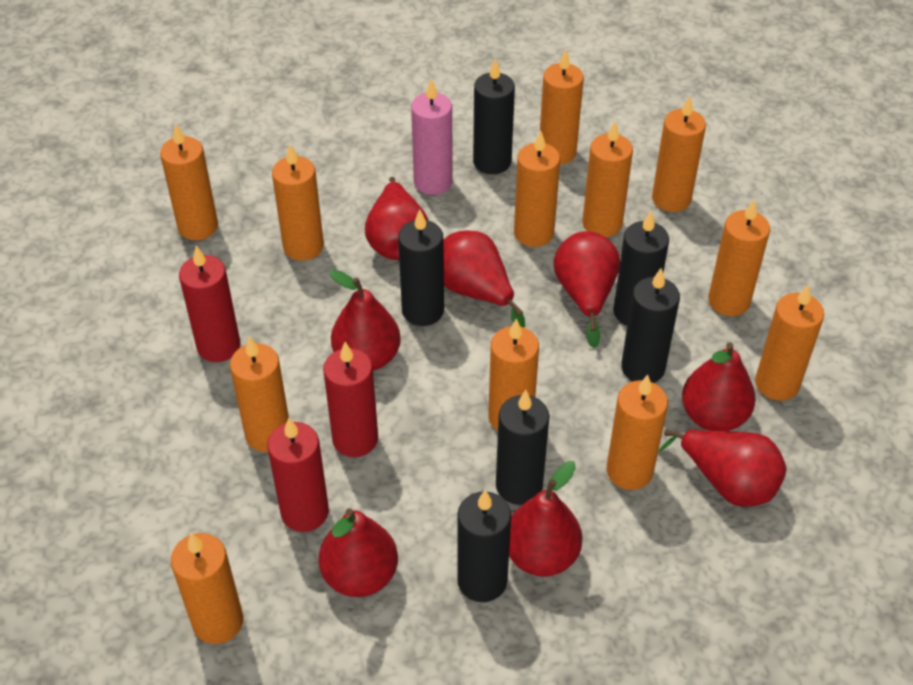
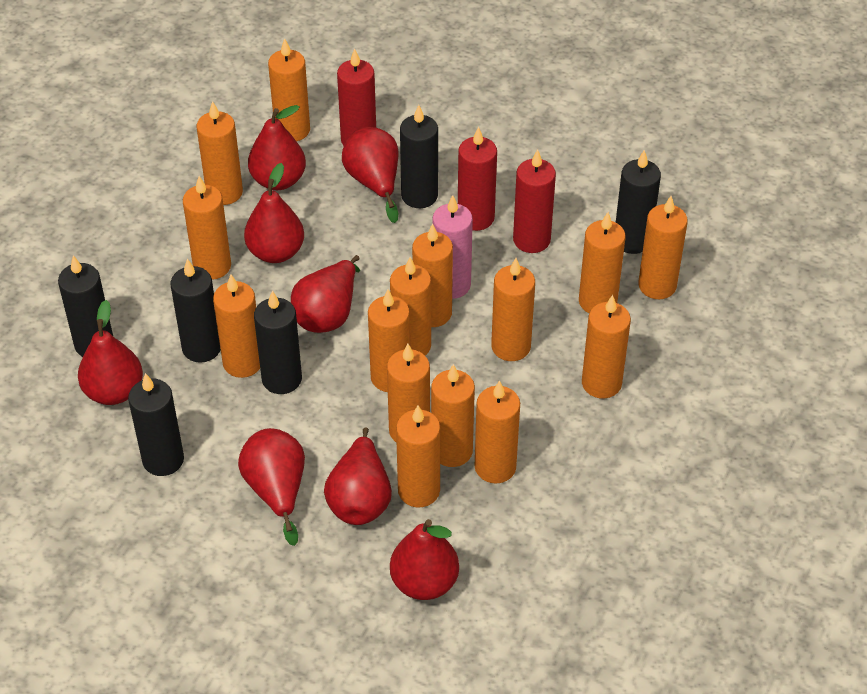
orange candle: [160,123,218,240] [171,533,244,644] [230,336,289,452] [272,144,324,261] [488,318,539,431] [514,131,560,247] [540,49,584,165] [583,122,633,237] [607,375,668,490] [652,96,706,212] [708,199,770,316] [755,284,824,401] = 12 -> [183,176,231,280] [197,101,243,205] [213,274,260,378] [268,38,310,141] [368,289,410,392] [387,344,430,443] [390,257,431,356] [396,405,440,508] [412,223,453,327] [431,364,475,467] [475,380,520,484] [491,258,535,361] [579,212,626,313] [582,295,631,399] [638,196,688,299] = 15

